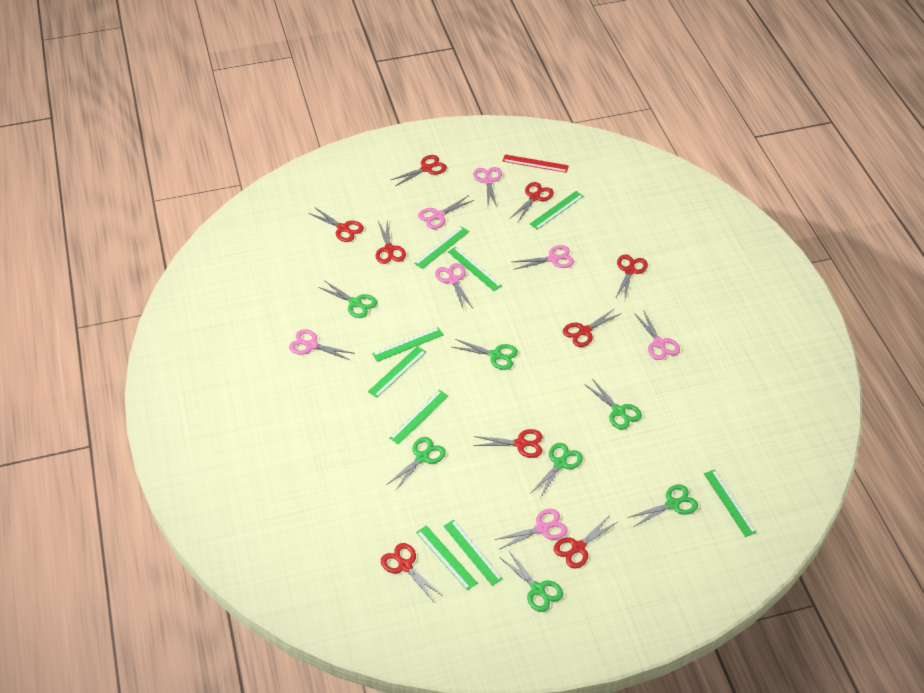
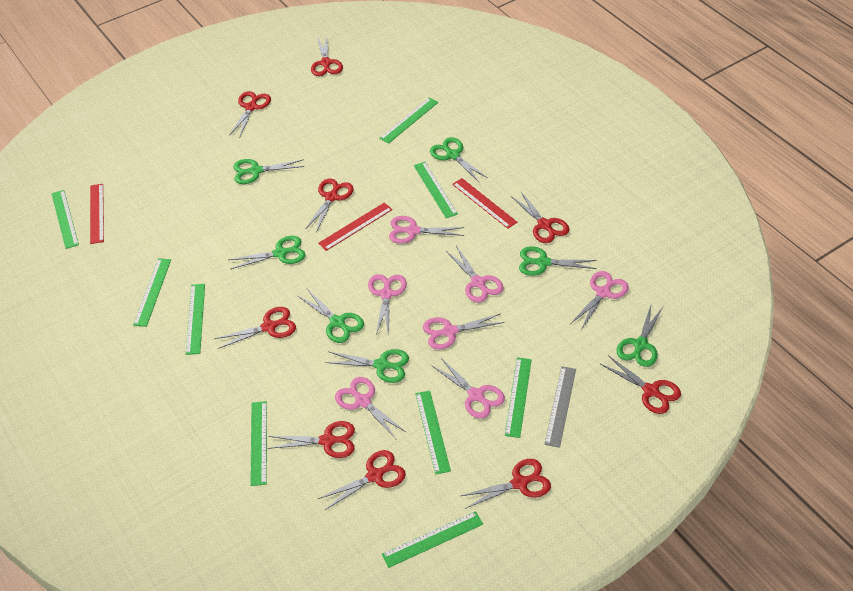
grey ruler: none = 0 -> [544,366,576,448] = 1
red ruler: [503,154,569,173] = 1 -> [90,184,104,244] [318,202,393,251] [452,178,518,229] = 3

